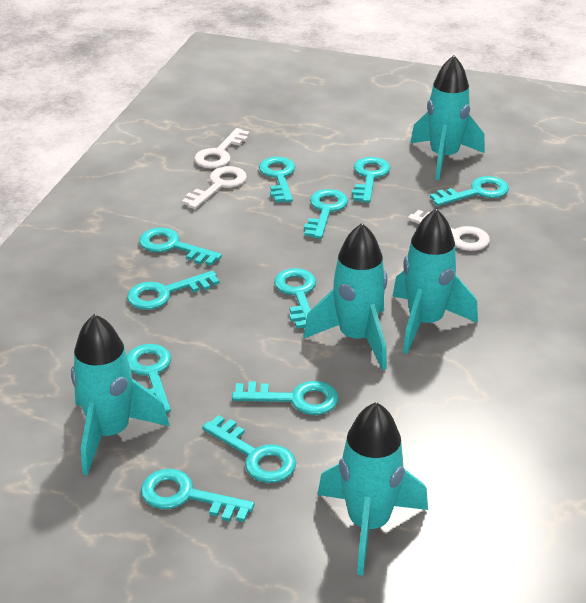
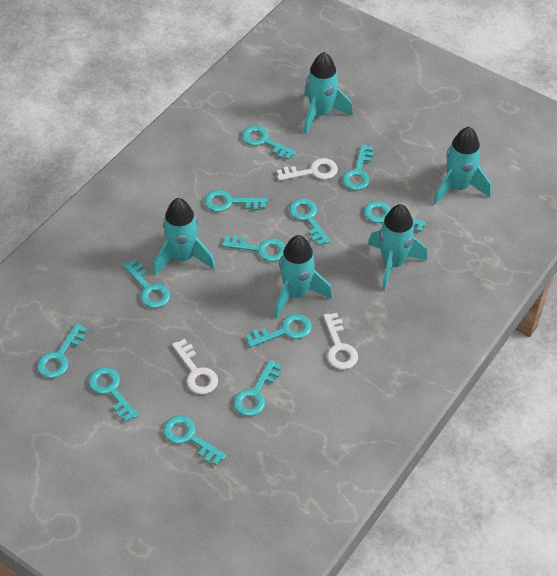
turquoise key: [127,270,220,310] [127,344,172,413] [139,227,222,266] [141,469,254,522] [202,415,296,483] [232,381,339,415] [259,157,295,202] [274,268,316,329] [304,189,348,239] [352,157,390,203] [430,176,509,206] = 11 -> [37,323,88,378] [88,367,139,422] [123,260,171,308] [163,415,227,466] [204,190,267,212] [222,235,285,262] [233,359,282,416] [242,125,296,160] [246,314,312,348] [289,198,331,246] [342,144,374,190] [364,201,426,232] = 12

